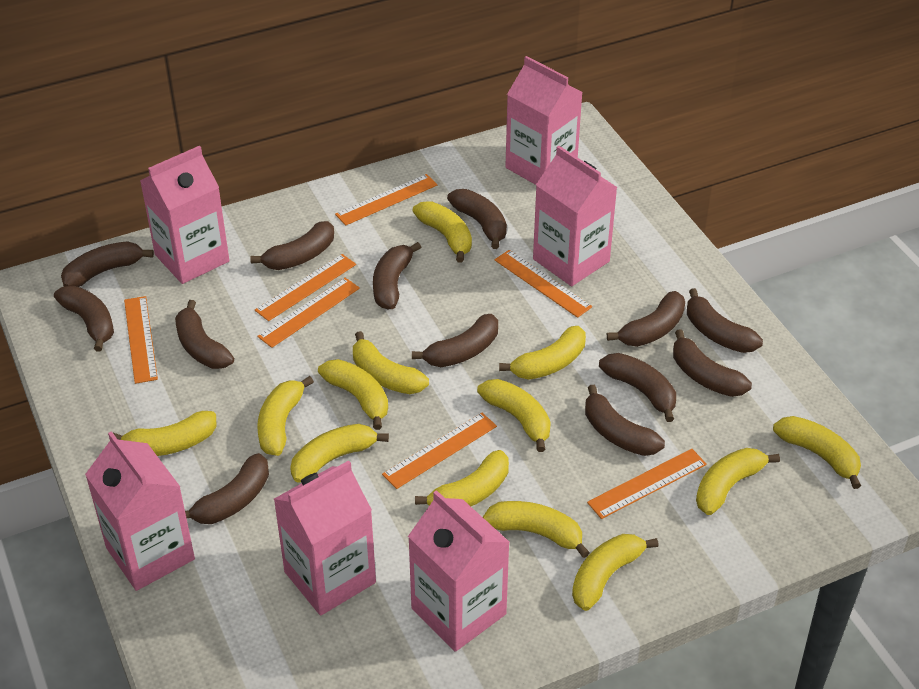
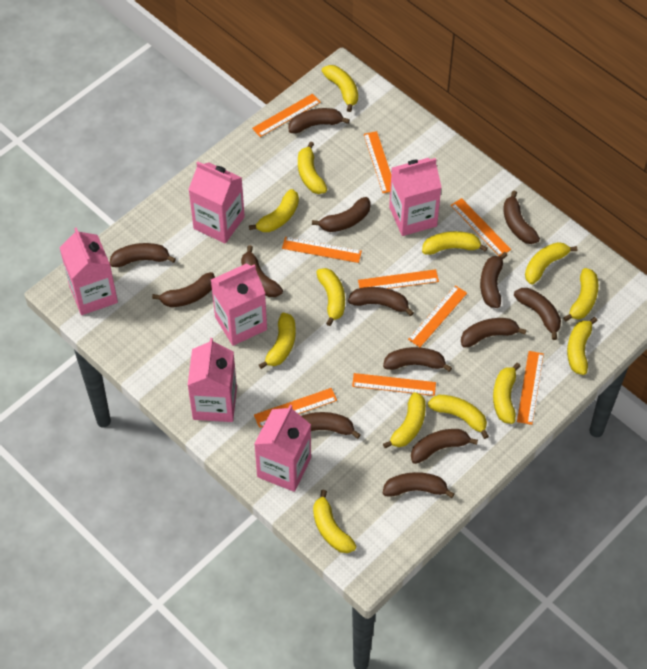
brown banana: [54,286,114,351] [61,241,154,287] [175,300,234,369] [185,453,269,524] [250,221,334,270] [373,242,422,309] [412,314,498,367] [447,189,507,249] [585,385,665,456] [599,353,676,422] [607,291,685,347] [673,329,752,397] [687,288,763,353] = 13 -> [110,243,176,267] [152,272,215,307] [241,245,283,297] [289,108,350,133] [302,412,361,439] [312,197,371,232] [348,287,414,316] [383,347,452,372] [383,472,455,498] [411,429,478,464] [461,318,527,348] [480,252,508,308] [503,191,540,244] [514,288,561,340] = 14
orange ruler: [124,296,158,384] [255,254,356,321] [257,278,360,348] [335,174,438,225] [382,413,497,489] [495,250,592,318] [587,449,707,519] = 7 -> [252,94,321,137] [254,388,337,428] [282,237,362,263] [352,373,436,396] [358,269,439,289] [364,131,391,193] [408,285,467,347] [451,198,511,256] [517,351,544,425] = 9

